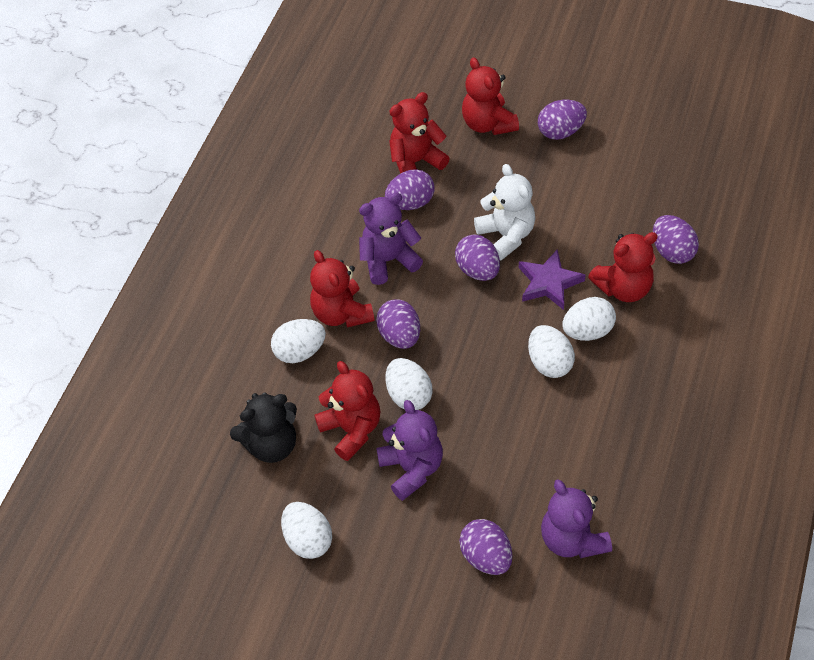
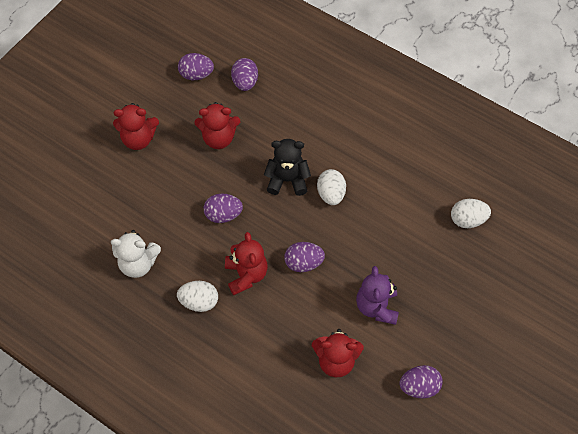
purple egg: [376,299,420,349] [385,169,435,210] [455,234,500,281] [459,519,513,575] [538,100,587,140] [653,215,699,264] = 6 -> [178,53,214,80] [204,194,243,223] [231,58,258,91] [284,242,325,272] [400,365,443,398] = 5
purple star: [519,250,586,310] = 1 -> none = 0
purple teddy bear: [359,192,423,285] [376,400,443,501] [541,479,612,558] = 3 -> [356,266,399,325] = 1
red teddy bear: [310,250,375,328] [314,361,381,461] [389,92,450,174] [462,57,519,135] [588,232,658,302] = 5 -> [113,103,159,150] [195,102,240,149] [225,232,268,295] [312,329,364,377] = 4
white egg: [271,319,326,363] [281,502,332,559] [385,358,433,410] [528,325,575,378] [563,297,616,341] = 5 -> [177,281,218,312] [317,169,346,205] [451,199,491,228] = 3

